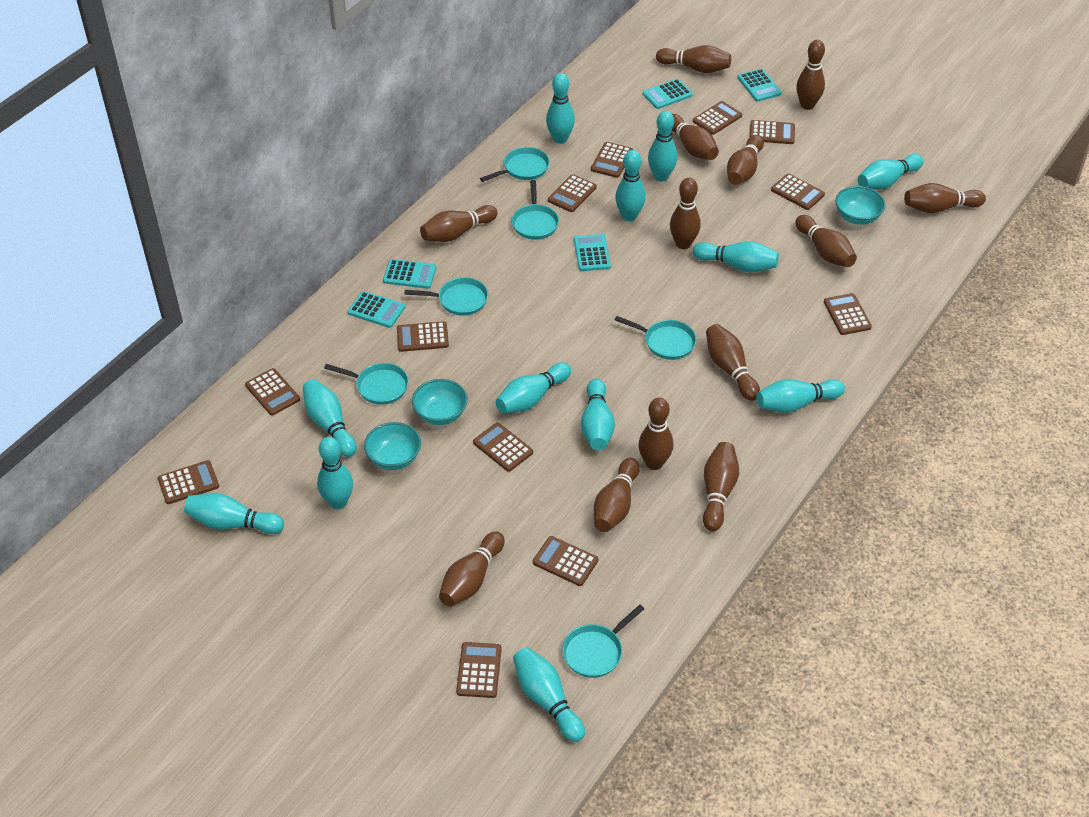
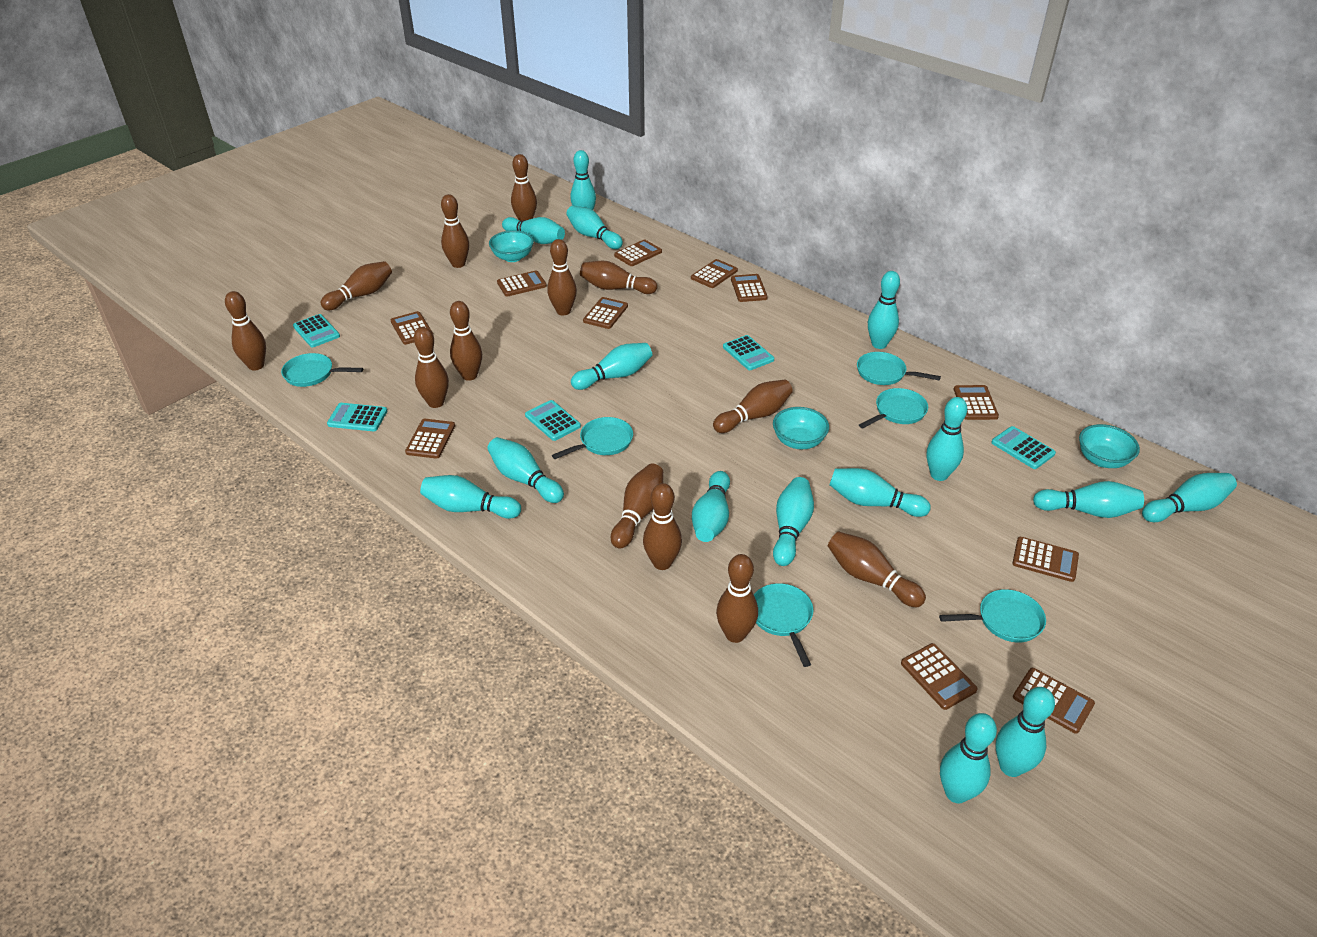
brown calculator: [158,460,219,504] [245,368,300,415] [397,321,449,352] [456,642,502,698] [473,423,533,472] [533,536,598,586] [548,174,597,212] [591,142,633,178] [693,101,742,135] [750,120,795,144] [771,173,825,210] [824,293,872,335] = 12 -> [391,311,434,345] [405,419,455,459] [497,271,547,297] [583,297,628,329] [614,239,662,266] [691,259,738,288] [731,274,768,302] [901,643,978,710] [954,385,999,420] [1012,537,1079,582] [1013,668,1095,734] = 11
turquoise bowling pin: [184,493,284,534] [303,379,357,457] [317,437,353,509] [496,362,571,413] [513,647,585,742] [546,73,575,144] [581,378,615,450] [615,150,646,221] [648,111,677,182] [693,241,779,273] [756,379,845,413] [858,154,924,190] = 12 -> [420,475,521,519] [487,437,564,503] [502,217,565,244] [566,206,623,249] [570,150,596,210] [571,343,652,390] [692,471,730,542] [773,477,814,566] [829,468,931,517] [868,271,900,349] [927,397,967,481] [940,713,997,803] [995,687,1055,777] [1033,481,1144,518] [1142,473,1237,522] = 15

